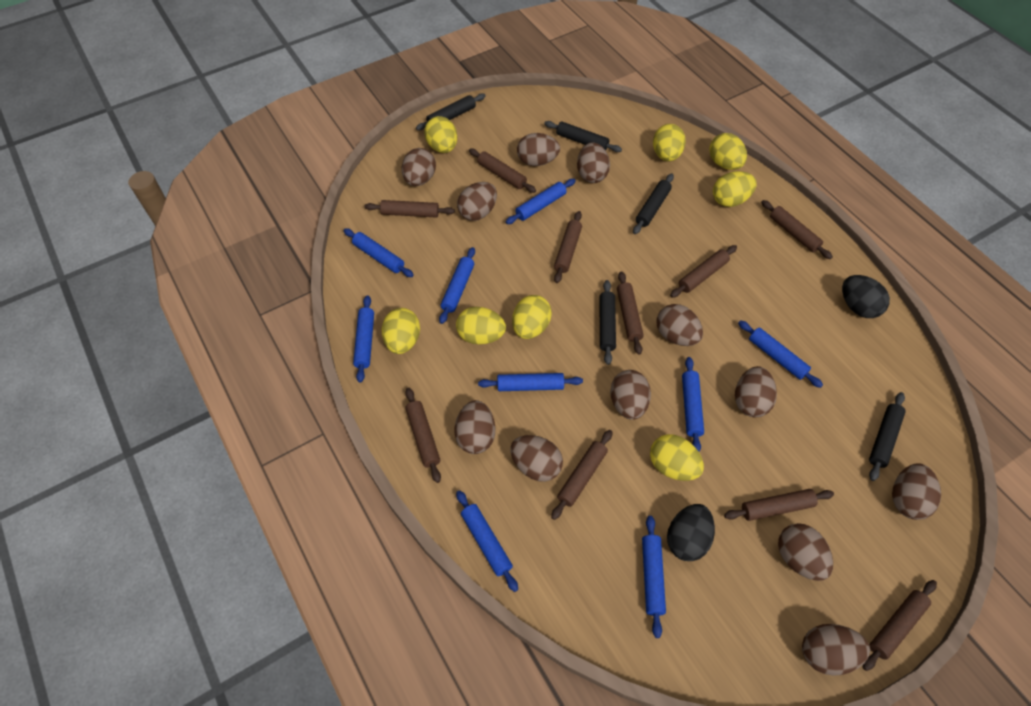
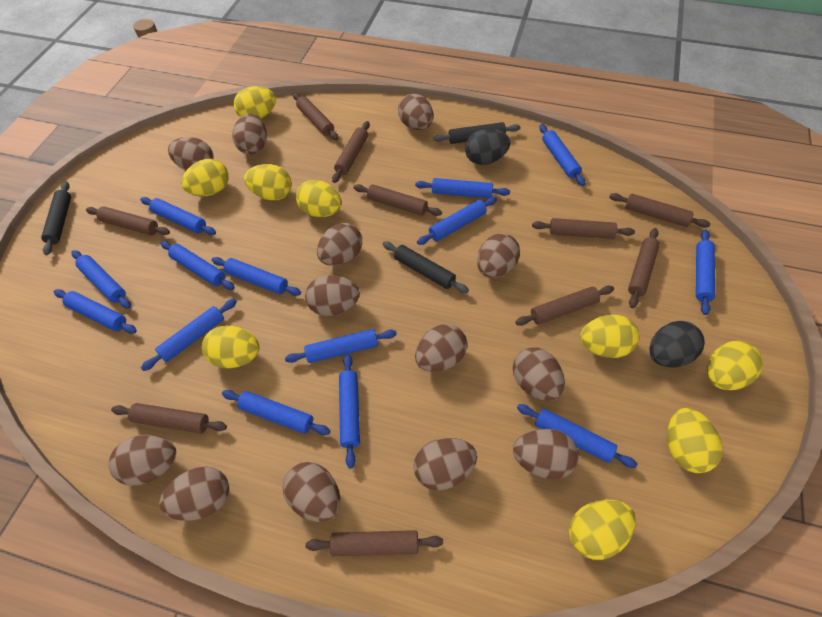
black rolling pin: [416,93,486,130] [544,121,622,152] [599,280,616,365] [633,173,674,234] [869,392,906,481] = 5 -> [41,181,71,255] [383,241,469,293] [434,122,521,144] = 3
blue rolling pin: [344,228,414,277] [353,296,374,383] [439,247,475,324] [456,490,518,592] [478,373,583,391] [506,179,576,224] [642,516,666,638] [682,357,704,452] [738,320,823,388] = 9 -> [54,289,137,334] [72,250,131,309] [140,197,216,235] [141,299,237,371] [160,241,235,290] [212,257,301,296] [222,390,330,435] [285,329,397,363] [339,354,360,469] [415,178,510,198] [417,197,497,245] [517,404,638,468] [539,124,585,186] [696,230,715,315] = 14
brown egg: [402,148,436,186] [454,400,495,454] [457,182,497,221] [510,435,563,482] [517,133,560,166] [577,142,610,183] [610,370,651,420] [656,304,703,346] [735,366,777,417] [778,523,833,581] [802,624,870,676] [892,463,941,520] = 12 -> [109,435,176,485] [159,466,229,521] [168,137,214,170] [232,114,267,155] [283,462,340,522] [305,275,360,316] [317,223,362,266] [398,94,433,130] [413,438,477,490] [415,324,467,372] [477,233,520,278] [513,347,565,401] [513,429,579,479] = 13
yellow egg: [382,308,420,354] [424,116,457,153] [456,307,506,344] [512,295,552,339] [650,434,704,481] [653,124,686,161] [709,133,747,170] [713,171,757,207] = 8 -> [181,159,229,196] [202,326,259,368] [234,86,276,119] [244,164,292,201] [296,180,341,217] [569,500,636,560] [580,315,639,358] [667,408,722,473] [707,341,763,390] = 9

